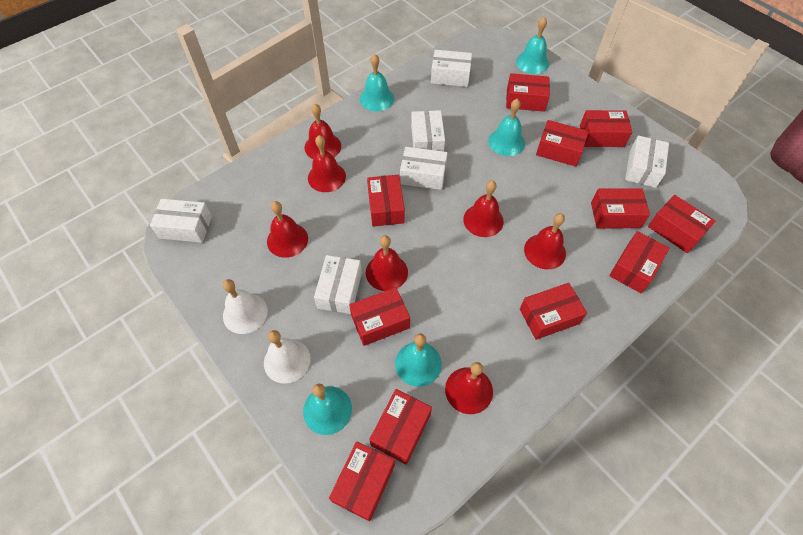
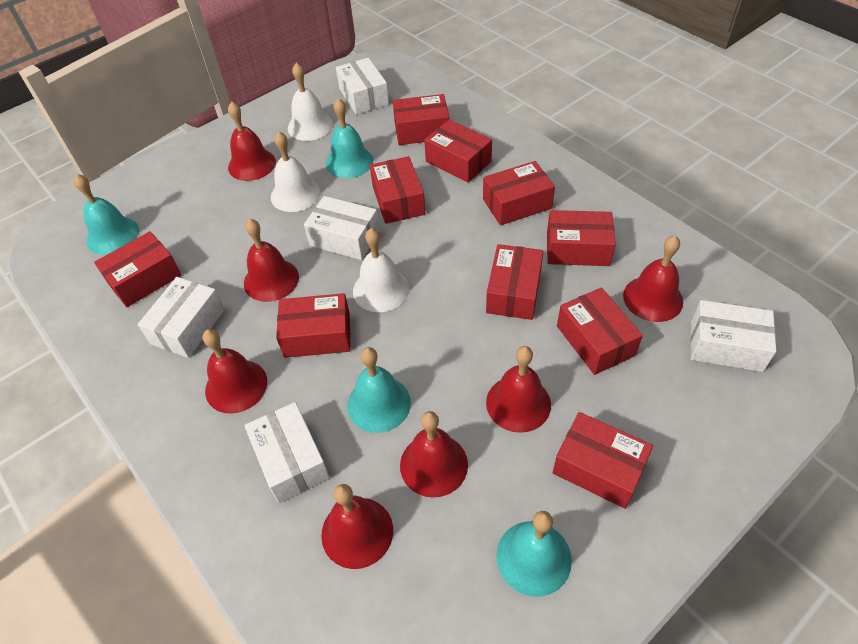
red box: [329,441,395,521] [349,287,410,346] [367,175,405,227] [369,389,432,465] [506,73,550,112] [520,283,587,340] [536,120,589,167] [580,110,632,147] [591,188,650,228] [609,231,670,293] [648,195,715,253] = 11 -> [94,231,181,307] [276,293,350,358] [370,156,425,224] [393,94,450,145] [424,120,492,183] [483,161,555,225] [486,244,544,320] [547,210,616,266] [553,412,653,509] [557,287,643,375] = 10
turquoise bell: [303,384,352,435] [360,54,394,111] [395,333,442,387] [488,99,525,156] [516,17,549,74] = 5 -> [73,174,139,255] [326,98,373,178] [347,347,411,433] [496,511,572,597] = 4
white bell: [222,279,268,334] [264,330,311,384] = 2 -> [271,131,320,212] [288,63,333,141] [353,228,409,312] = 3
white box: [150,199,212,243] [314,255,362,314] [400,147,447,190] [411,110,445,151] [431,50,472,87] [625,135,669,188] = 6 -> [137,277,225,358] [244,402,330,503] [304,196,380,260] [336,58,389,115] [691,300,776,372] = 5

